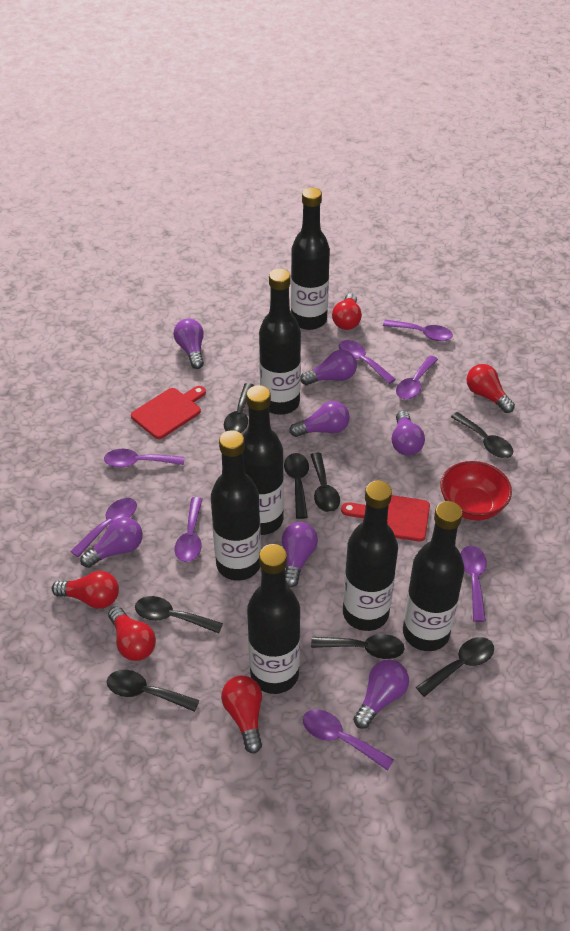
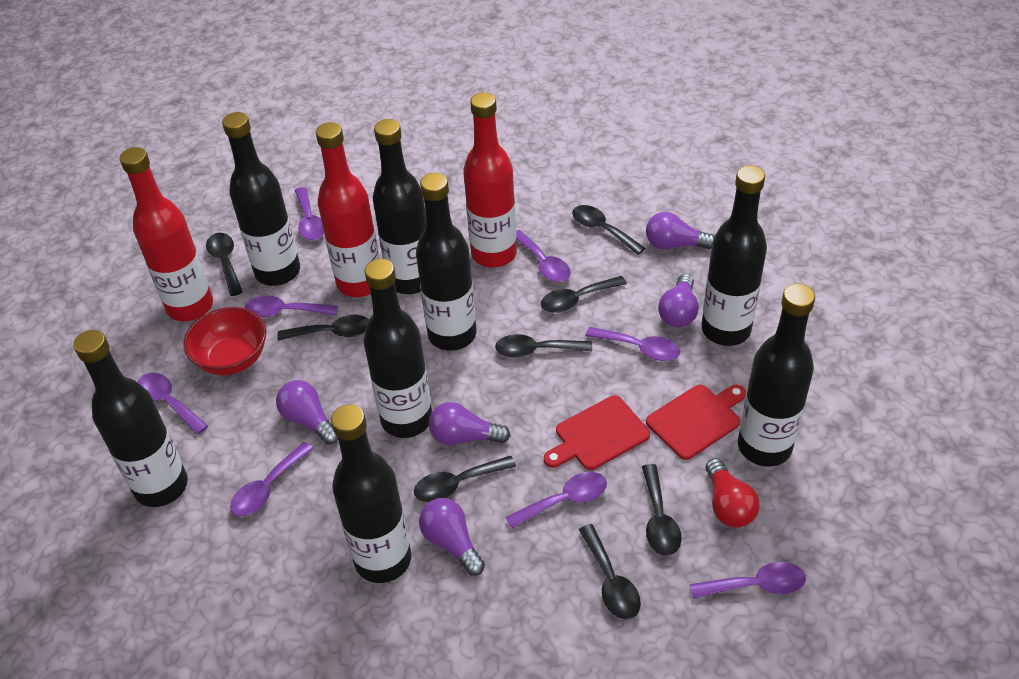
black bottle: [211,430,261,581] [243,385,284,535] [247,544,300,694] [259,269,301,415] [291,188,330,330] [343,481,398,631] [403,501,464,651] = 7 -> [73,330,188,507] [222,112,300,286] [331,404,411,583] [364,259,432,438] [373,119,426,294] [416,173,477,351] [701,165,767,346] [738,284,815,467] = 8
purple light bulb: [80,517,143,568] [173,319,204,369] [282,522,318,587] [289,401,350,437] [301,350,357,385] [353,660,409,729] [391,411,425,456] = 7 -> [276,380,338,445] [419,498,485,576] [429,402,511,445] [646,212,715,249] [658,274,699,327] = 5
red bottle: none = 0 -> [120,147,213,321] [316,122,380,297] [463,92,517,267] = 3
red light bulb: [52,571,119,609] [108,606,156,661] [221,676,262,753] [332,293,362,330] [466,364,515,413] = 5 -> [706,458,760,528] = 1

